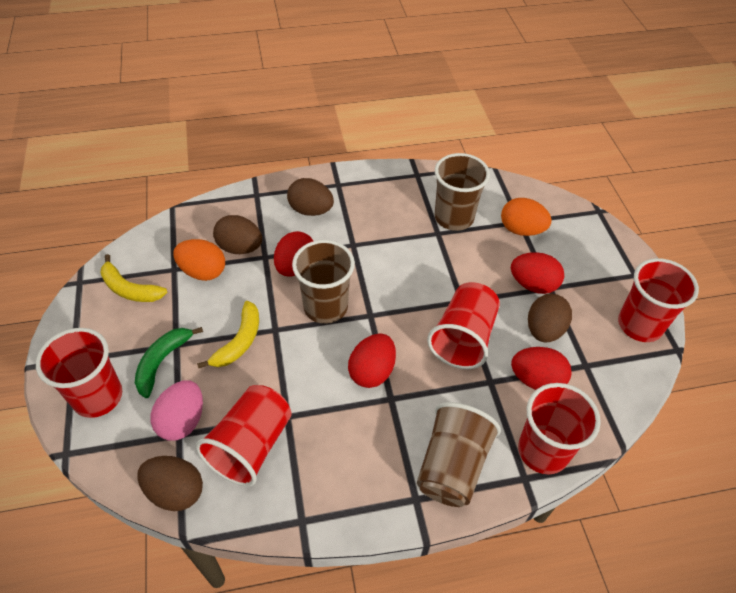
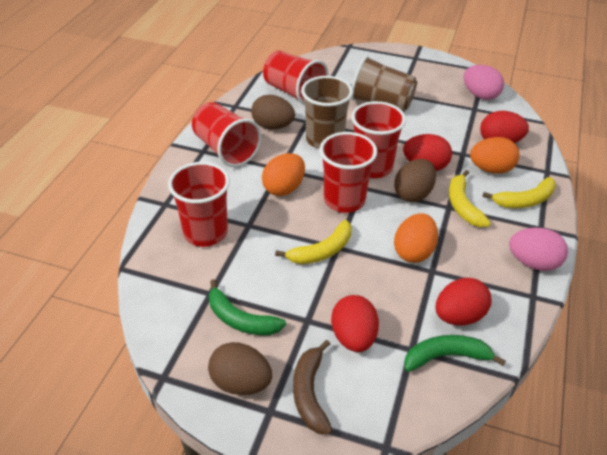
brown banana: none = 0 -> [293,340,332,434] = 1
brown cup: [292,240,355,324] [417,402,501,507] [435,153,490,231] = 3 -> [301,76,353,149] [351,56,417,112] = 2
brown egg: [137,456,203,511] [213,215,262,254] [287,178,334,216] [528,294,572,342] = 4 -> [208,342,272,395] [251,95,295,129] [394,159,436,202] = 3
green banana: [135,327,203,398] = 1 -> [209,279,286,335] [404,335,506,372] = 2
orange egg: [173,239,225,281] [501,198,552,236] = 2 -> [262,153,305,196] [394,213,438,263] [470,137,519,174] = 3
pink egg: [151,380,203,441] = 1 -> [463,65,504,100] [509,227,568,271] = 2
yellow banana: [100,254,167,302] [197,301,259,368] = 2 -> [275,220,352,264] [449,170,491,227] [482,177,556,208] = 3

